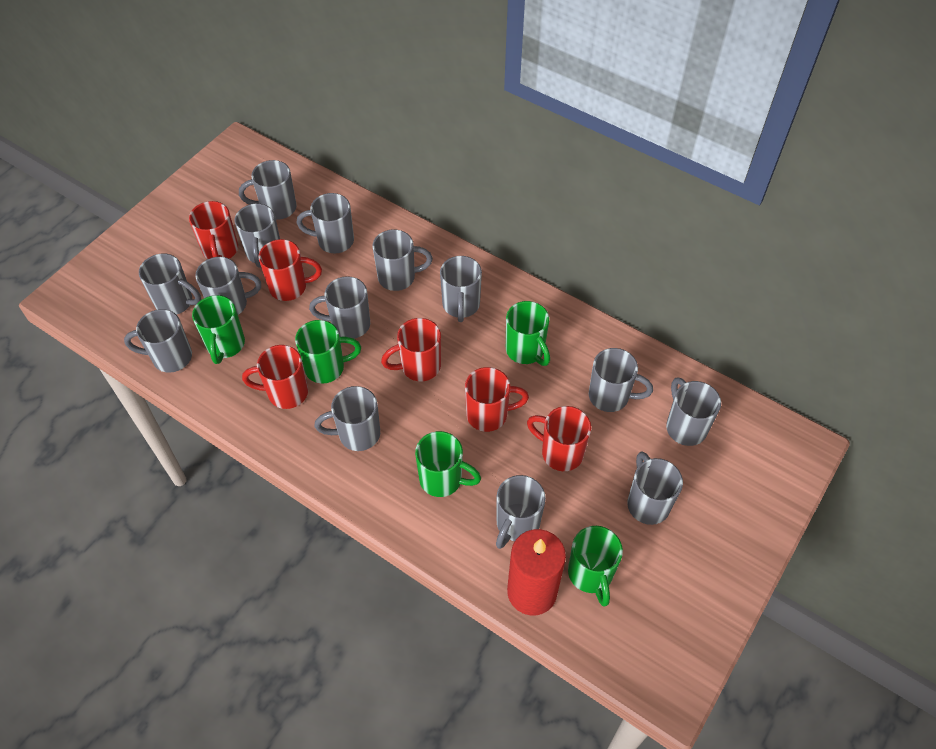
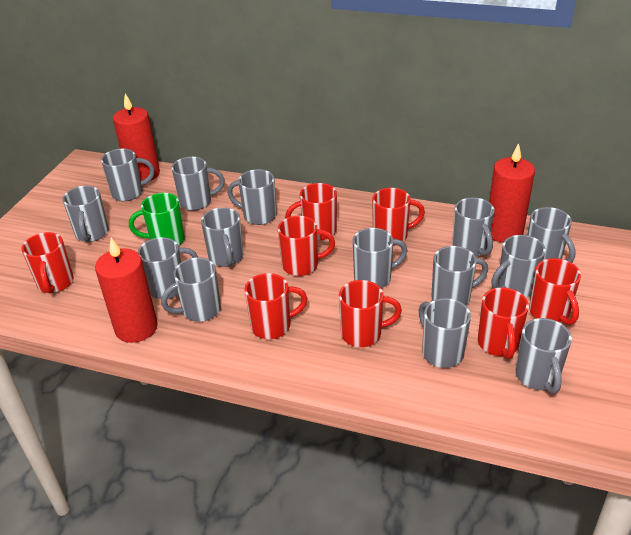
green mug: [192,295,245,364] [295,320,361,384] [415,431,481,497] [506,301,550,366] [568,526,623,607] = 5 -> [129,193,185,246] = 1
red candle: [507,529,566,616] = 1 -> [95,238,157,343] [113,93,160,181] [489,143,535,243] = 3
red mug: [189,201,238,259] [242,345,308,409] [258,239,322,301] [381,318,441,381] [465,367,529,432] [527,406,591,471] = 6 -> [21,232,74,294] [244,273,308,339] [278,216,335,276] [285,183,337,240] [339,280,402,347] [372,188,425,246] [478,287,529,359] [529,258,581,325] = 8

